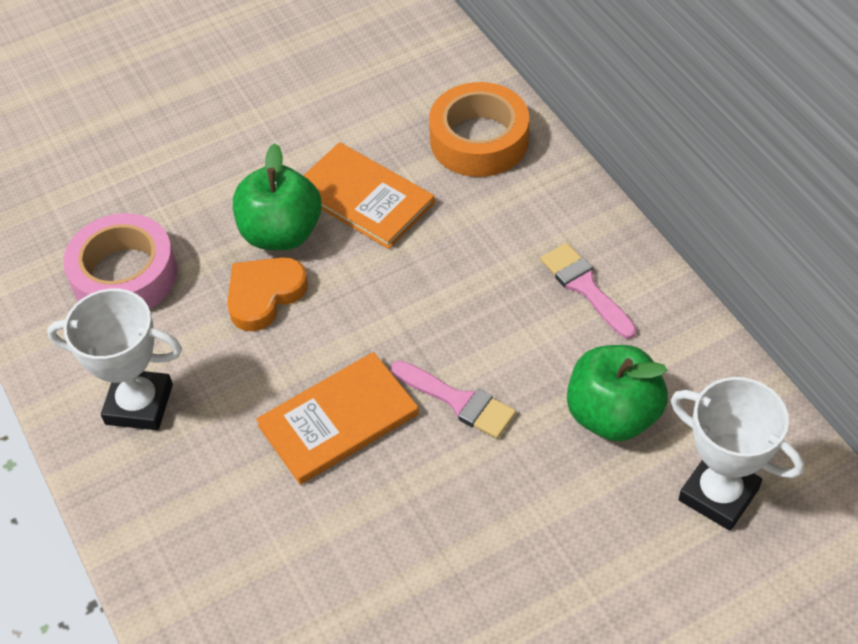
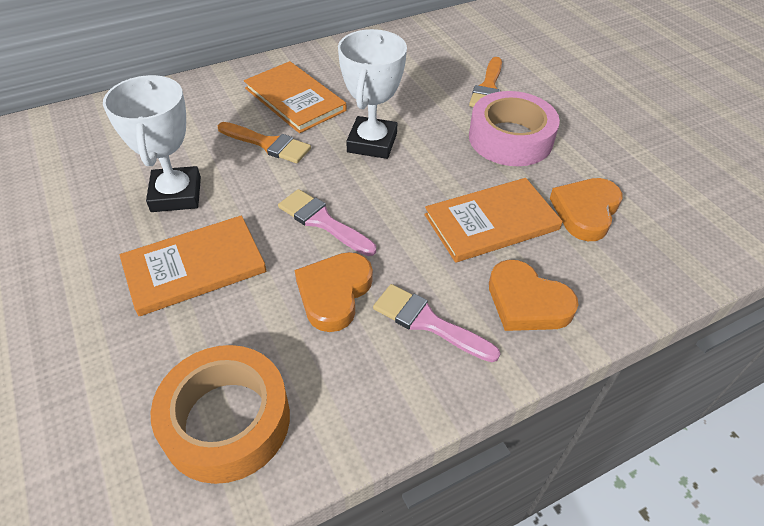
green apple: [233,143,322,250] [567,345,668,442] = 2 -> none = 0
orange book: [256,352,419,484] [303,142,435,249] = 2 -> [119,215,267,316] [244,61,347,133] [424,178,563,263] = 3
orange brush: none = 0 -> [218,122,311,163] [469,57,502,107] = 2
orange heart: [227,257,308,331] = 1 -> [295,252,373,332] [489,260,579,331] [550,178,623,241] = 3

